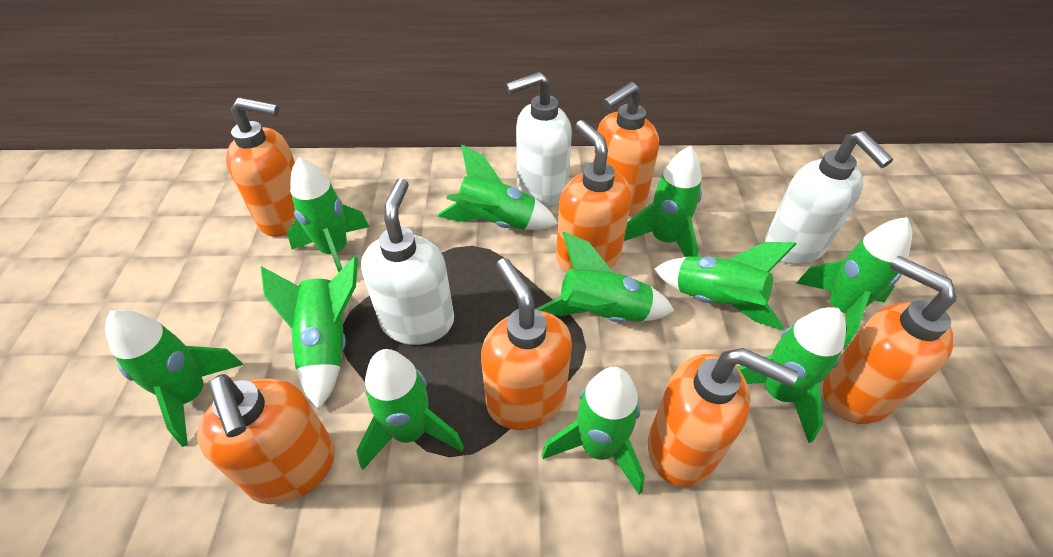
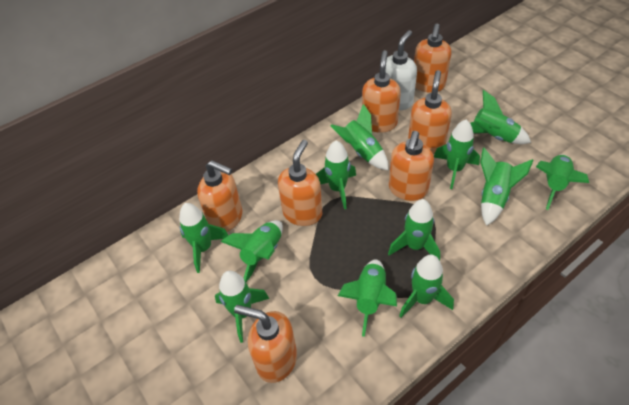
green rocket: [105,310,244,447] [261,257,358,409] [287,157,369,272] [356,349,464,470] [438,145,558,230] [536,232,674,323] [542,367,645,495] [624,146,702,257] [654,242,796,330] [737,307,846,443] [796,217,912,349] = 11 -> [179,203,229,273] [215,271,269,343] [221,220,283,282] [316,140,356,209] [331,104,388,170] [338,259,397,337] [388,199,440,260] [399,255,454,318] [434,119,480,189] [470,90,531,144] [480,147,534,226] [536,154,589,210] = 12
white soap dispenser: [361,178,454,345] [506,72,572,207] [765,131,893,265] = 3 -> [385,30,417,110] = 1

